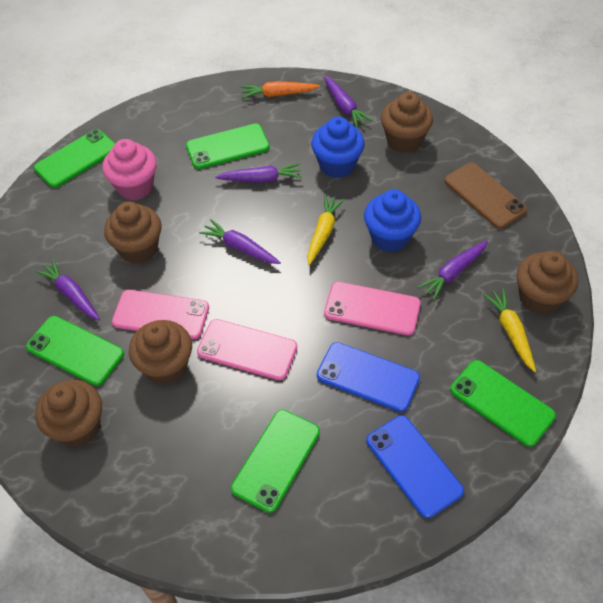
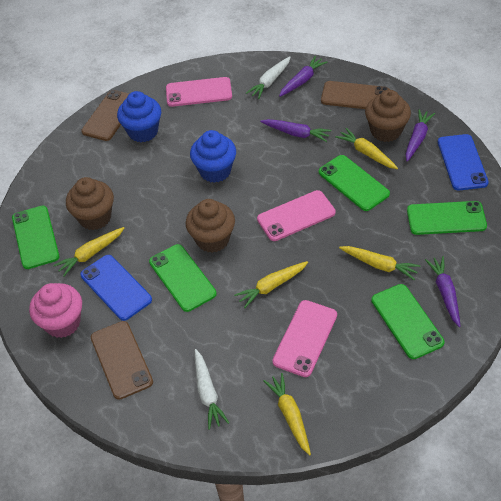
brown cupcake: [35,380,102,447] [104,202,161,264] [129,320,192,385] [381,92,433,153] [516,251,578,315] = 5 -> [66,177,114,230] [186,199,235,253] [365,90,411,142] = 3
brown phone: [444,162,527,229] = 1 -> [81,90,129,141] [91,321,153,400] [321,81,390,109] = 3
orange carrot: [240,81,320,99] = 1 -> none = 0
purple carrot: [35,259,100,320] [199,219,281,264] [215,163,302,183] [324,76,373,128] [417,240,488,300] = 5 -> [260,119,331,142] [279,56,328,97] [405,109,435,162] [425,256,461,327] = 4
white carrot: none = 0 -> [195,349,229,429] [246,56,291,99] = 2
yellow carrot: [307,195,345,265] [483,288,536,372] = 2 -> [53,227,124,277] [234,261,308,308] [263,373,311,455] [335,128,398,169] [339,246,420,280] = 5

